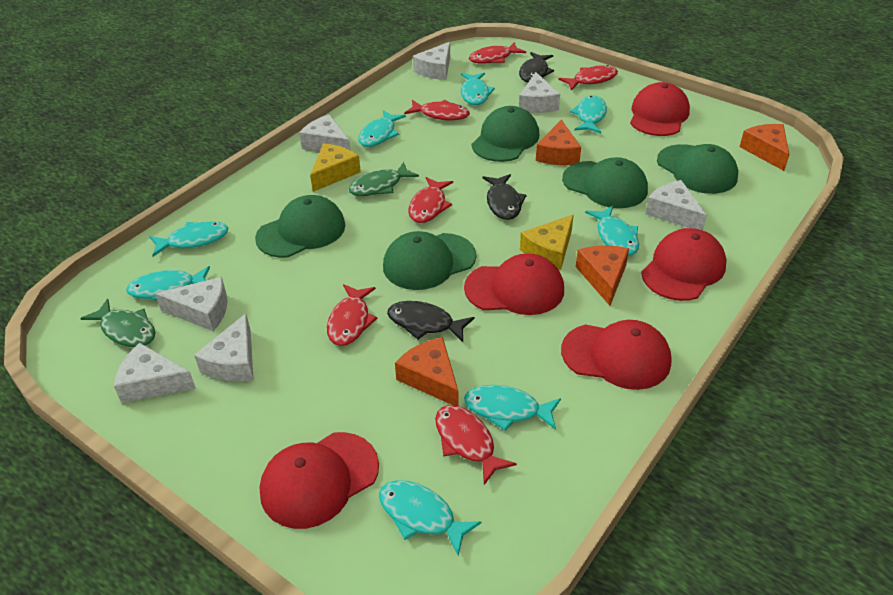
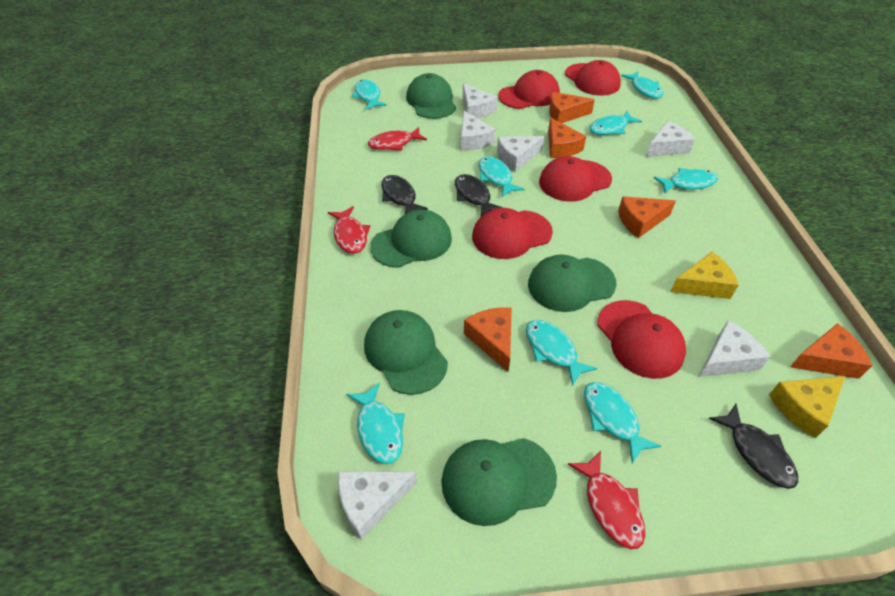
green fish: [80,299,156,347] [349,162,419,196] = 2 -> none = 0
orange cheese: [395,337,459,406] [536,119,581,165] [576,245,629,306] [740,124,790,171] = 4 -> [464,307,512,372] [548,117,586,158] [549,92,595,123] [618,196,676,238] [790,323,873,379] = 5
red fish: [327,284,377,346] [404,100,470,120] [408,177,453,223] [435,405,517,485] [469,42,526,64] [558,65,618,91] = 6 -> [328,206,370,254] [368,127,427,151] [568,451,645,549] = 3
white cheese: [114,343,196,403] [155,277,227,331] [194,313,254,382] [299,114,350,151] [413,42,450,80] [519,72,560,113] [645,180,707,231] = 7 -> [338,471,417,540] [461,111,496,150] [463,83,498,118] [497,136,544,172] [646,121,695,157] [699,321,770,377] = 6

